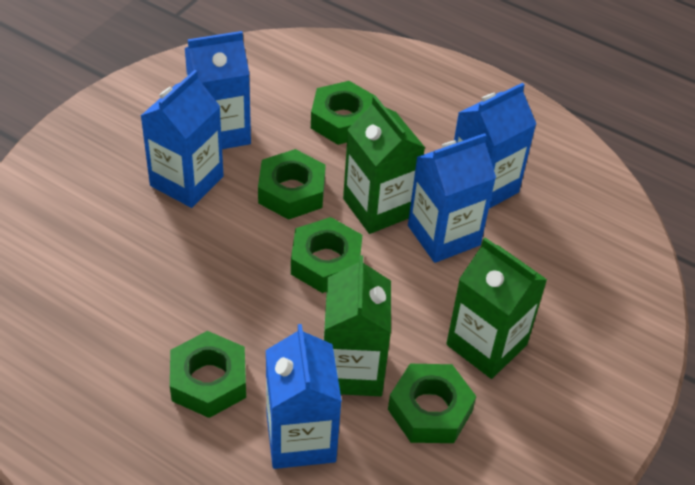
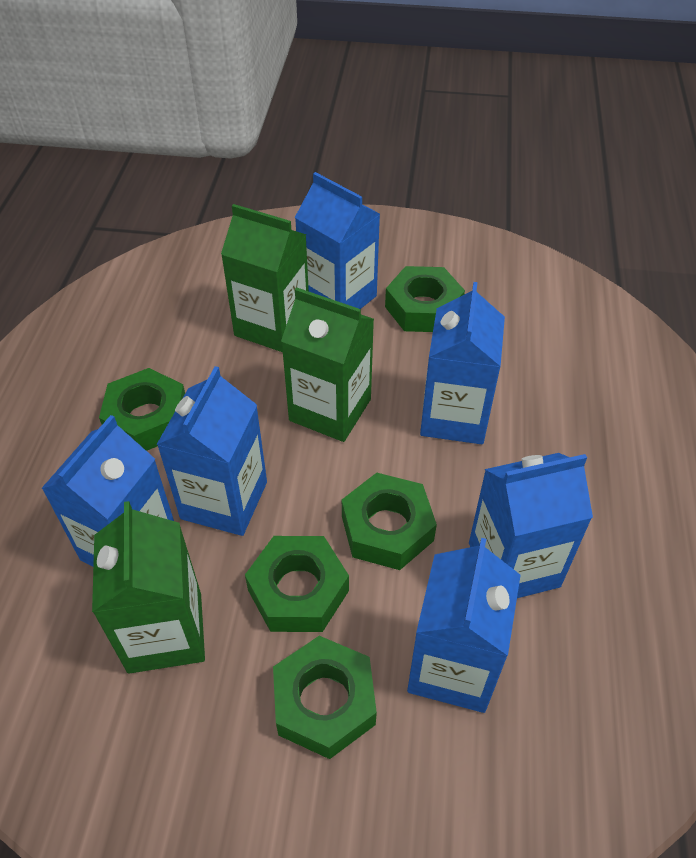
blue carton: [141,70,224,208] [185,31,251,149] [266,324,342,469] [408,133,496,263] [454,83,536,209] = 5 -> [41,415,174,567] [156,366,267,536] [295,172,380,309] [407,538,521,713] [420,282,505,444] [469,453,593,598] = 6

